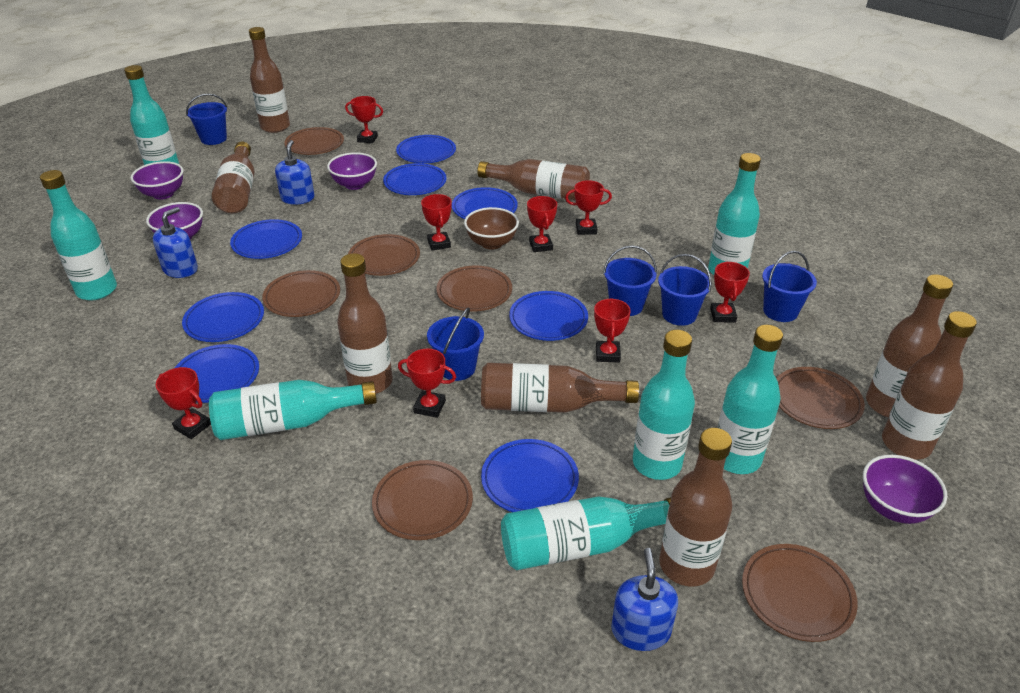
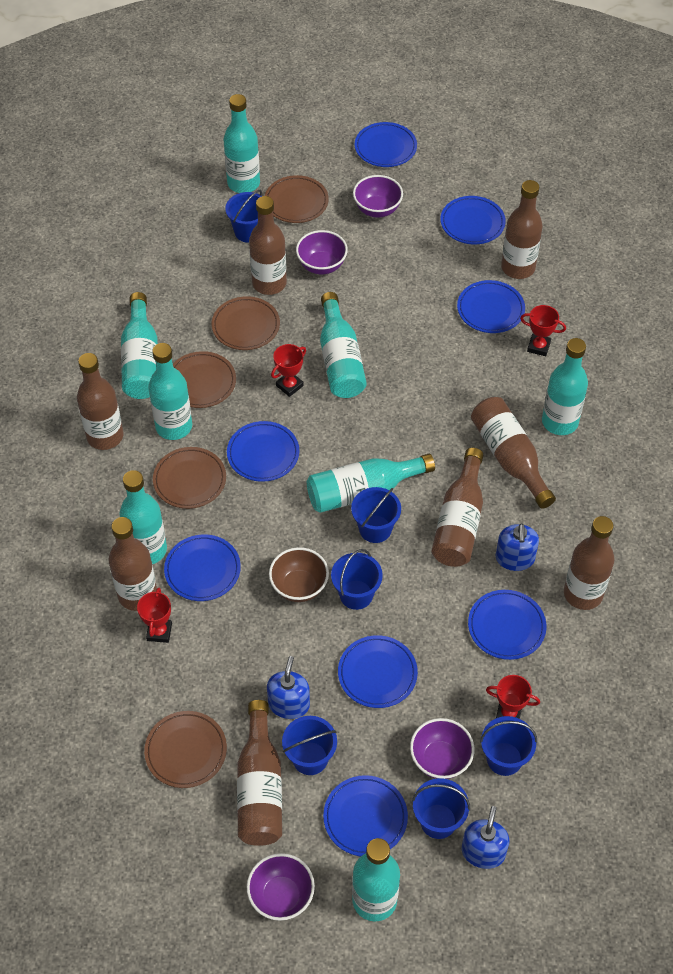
blue bucket: [186,94,227,145] [427,307,484,381] [603,245,657,316] [658,254,712,326] [762,251,817,322] = 5 -> [225,190,262,243] [282,716,337,775] [331,549,383,610] [351,487,401,543] [412,778,470,839] [480,716,537,776] = 6
brown plate: [262,270,340,317] [284,127,344,155] [348,234,420,276] [372,460,473,540] [436,266,512,312] [742,544,858,642] [776,367,865,429] = 7 -> [144,711,227,788] [153,447,226,509] [173,351,236,408] [212,296,280,350] [265,175,329,223] = 5
red trophy: [156,367,211,439] [345,96,383,143] [398,349,456,418] [421,194,452,251] [527,196,557,252] [565,180,612,235] [594,298,631,363] [710,262,750,323] = 8 -> [137,588,172,643] [271,344,306,397] [486,675,540,719] [520,305,566,356] = 4
turquoise bottle: [40,170,117,300] [124,65,179,165] [209,380,377,440] [501,496,671,570] [633,330,695,480] [708,153,761,275] [717,325,783,474] = 7 -> [119,470,167,564] [121,292,158,399] [148,343,192,440] [224,94,260,193] [307,454,435,513] [320,292,367,398] [352,838,400,921] [542,338,588,435] = 8

